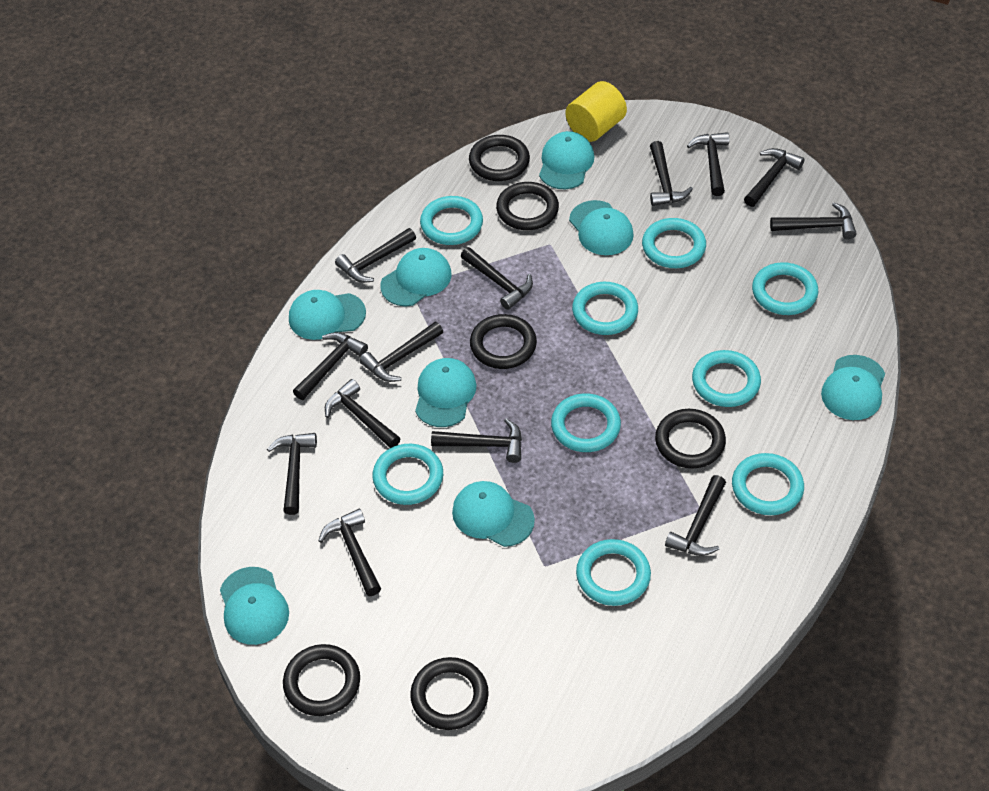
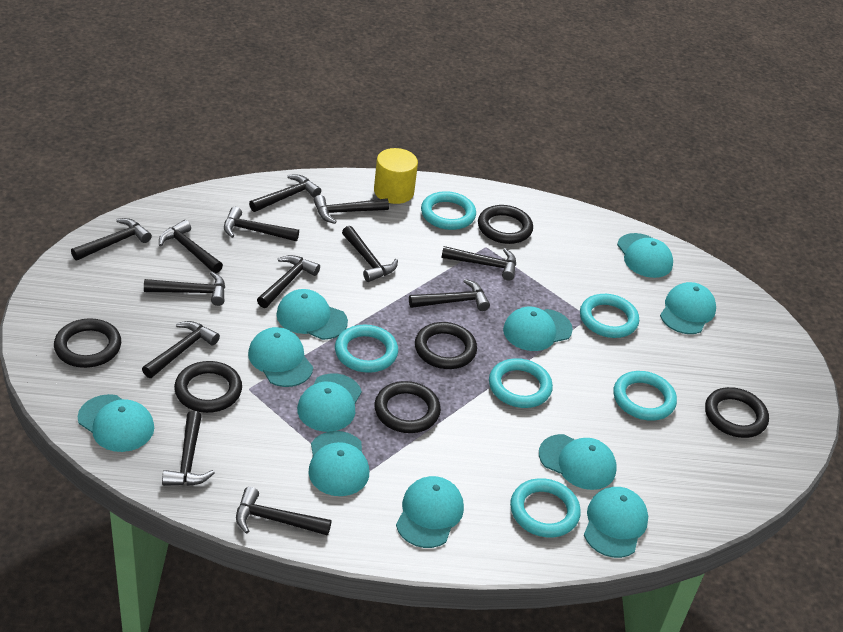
turquoise cap: [220,567,289,645] [289,290,366,340] [380,248,452,306] [415,358,477,427] [452,481,535,547] [539,131,594,189] [569,200,634,255] [821,355,885,420] = 8 -> [78,394,154,452] [248,327,313,387] [276,289,348,340] [297,374,362,432] [308,431,369,496] [396,476,464,548] [503,306,573,351] [539,434,617,490] [584,487,648,558] [617,233,673,278] [660,282,716,334] = 11
turquoise ring: [372,444,443,505] [420,196,483,245] [551,393,621,452] [572,282,638,335] [576,539,651,606] [642,218,706,268] [692,350,761,407] [732,453,804,515] [752,262,818,315] = 9 -> [335,325,398,373] [421,191,476,230] [489,358,553,408] [510,478,581,538] [580,294,639,338] [613,371,677,421] = 6

